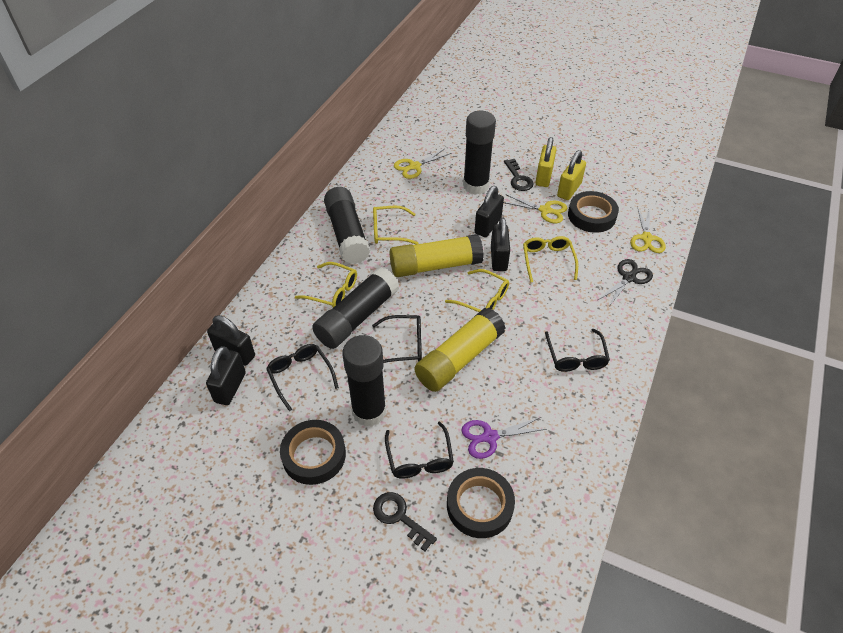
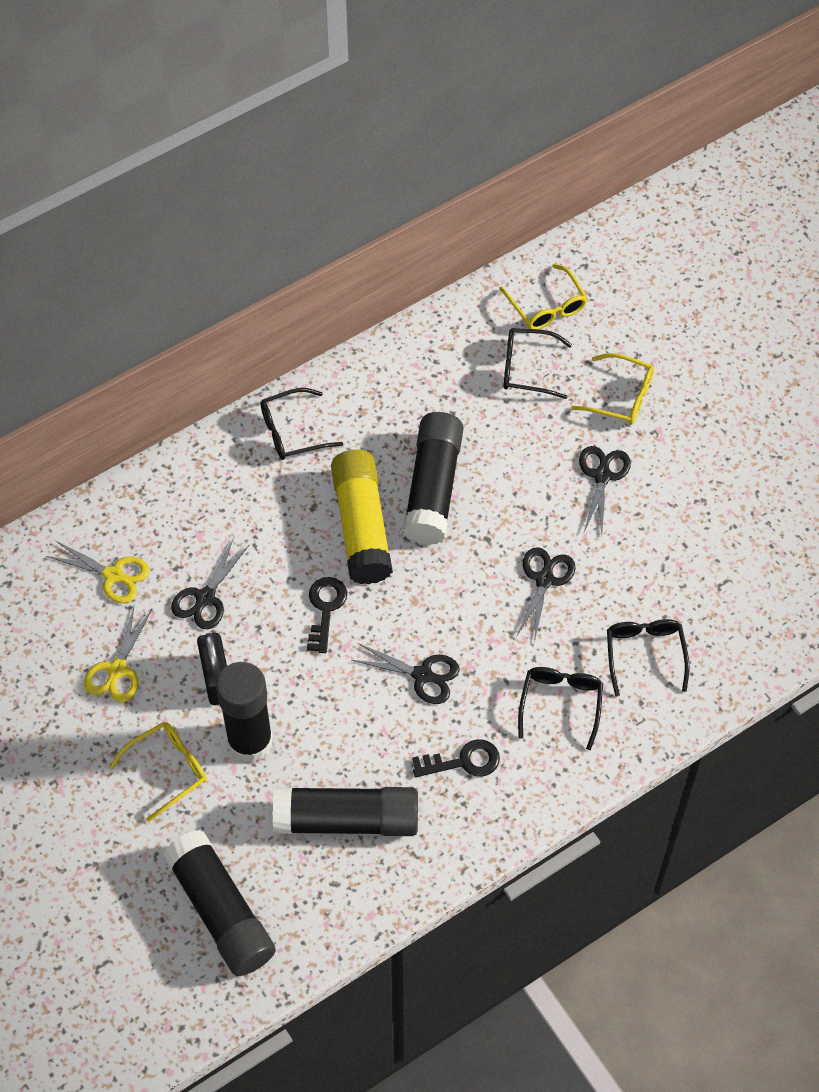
black padlock: [206,346,246,405] [207,315,255,366] [475,186,504,237] [491,218,510,271] = 4 -> [197,633,227,705] = 1
black scissors: [598,259,653,308] = 1 -> [171,537,250,629] [351,643,460,704] [516,547,576,639] [579,446,631,534] = 4
black tape: [280,420,346,485] [447,468,515,538] [568,191,619,233] = 3 -> none = 0
purple scissors: [462,417,546,459] = 1 -> none = 0
yellow glasses: [295,262,357,308] [373,206,419,245] [445,269,509,312] [523,236,578,283] = 4 -> [110,722,207,822] [499,264,587,330] [571,353,654,425] = 3
yellow glue stick: [390,234,484,277] [414,308,505,392] = 2 -> [331,449,393,584] = 1
yellow padlock: [535,137,557,187] [557,150,586,200] = 2 -> none = 0
yellow scissors: [394,149,451,179] [503,194,567,223] [630,207,666,253] = 3 -> [46,540,150,603] [84,607,152,702] = 2

